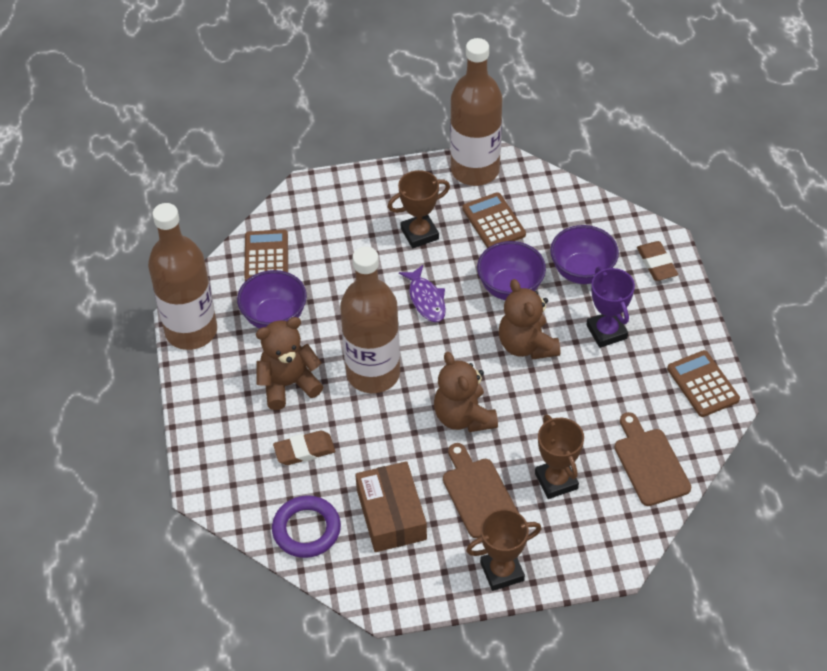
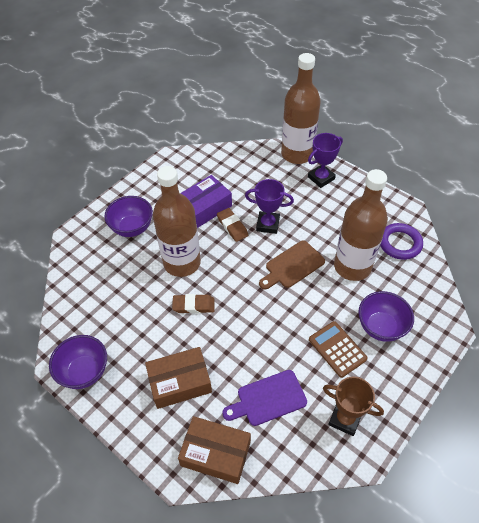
brown box: [355,461,427,552] = 1 -> [145,347,212,409] [178,416,251,484] = 2
brown calculator: [244,230,288,281] [462,192,526,248] [667,350,740,417] = 3 -> [309,321,368,378] = 1
brown cutting board: [443,443,519,538] [614,412,691,506] = 2 -> [259,240,325,289] = 1
brown teddy bear: [256,317,323,410] [434,352,498,432] [499,279,560,360] = 3 -> none = 0
brown trophy: [388,170,450,248] [466,509,542,591] [535,414,584,499] = 3 -> [323,377,384,436] = 1
purple box: none = 0 -> [180,175,232,228] = 1
purple cutting board: none = 0 -> [222,370,307,426] = 1
purple fish: [399,265,446,322] = 1 -> none = 0
purple trophy: [586,266,635,348] = 1 -> [245,179,294,234] [308,133,343,188] = 2

